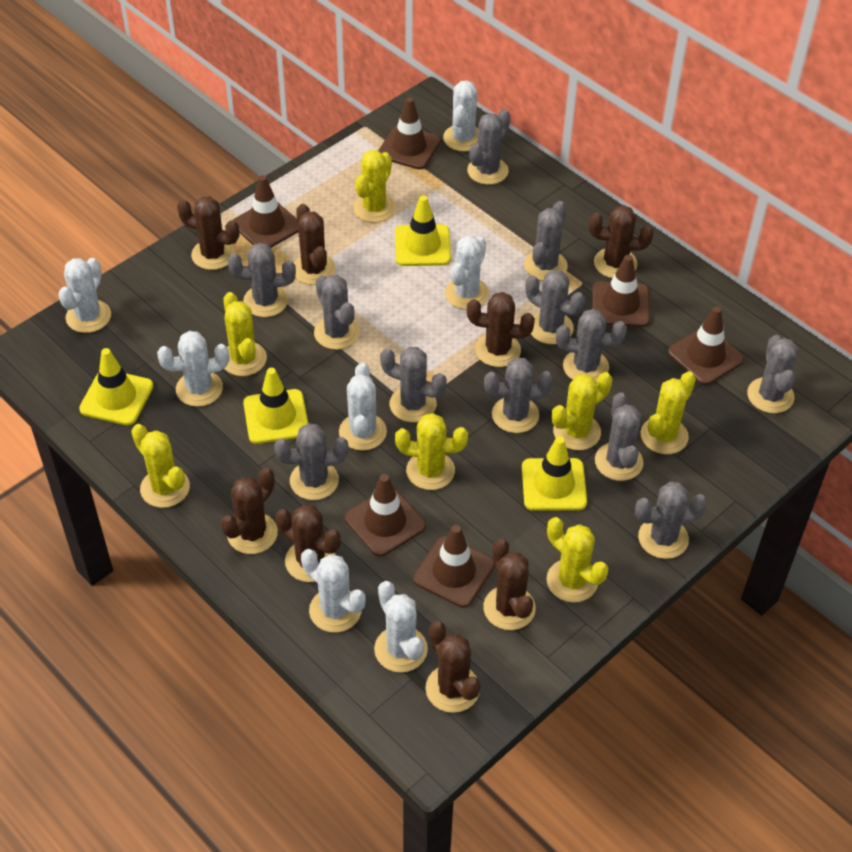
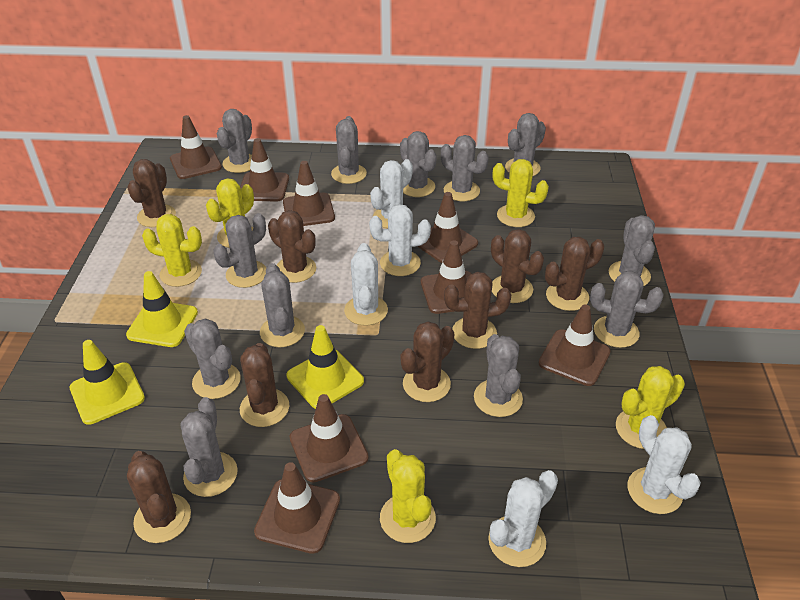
brown traffic cone: [233,175,298,248] [344,474,426,557] [378,97,441,170] [413,525,495,608] [592,255,650,327] [668,306,744,385] = 6 -> [170,115,222,179] [240,138,289,202] [254,462,340,554] [283,161,335,226] [289,394,369,482] [417,192,478,263] [421,240,471,314] [539,304,611,386] = 8
white cactus: [58,258,111,333] [157,331,229,407] [301,549,366,633] [339,363,387,451] [374,581,428,673] [443,80,478,152] [445,236,489,310] = 7 -> [344,243,388,326] [369,204,431,276] [370,159,413,228] [488,470,558,567] [628,415,701,514] = 5
yellow cactus: [131,424,190,508] [223,292,267,376] [353,150,396,223] [395,413,468,490] [547,517,608,603] [552,372,612,450] [640,371,696,454] = 7 -> [142,214,202,287] [206,178,254,248] [380,449,436,543] [493,159,549,227] [616,366,685,449] = 5
yellow traffic cone: [79,348,153,425] [243,368,308,444] [395,195,451,266] [522,436,587,511] = 4 -> [70,340,145,425] [126,271,198,347] [287,325,364,409] = 3

